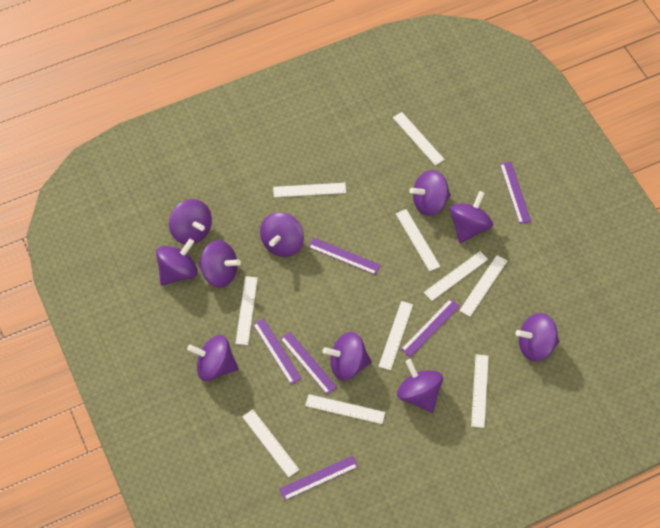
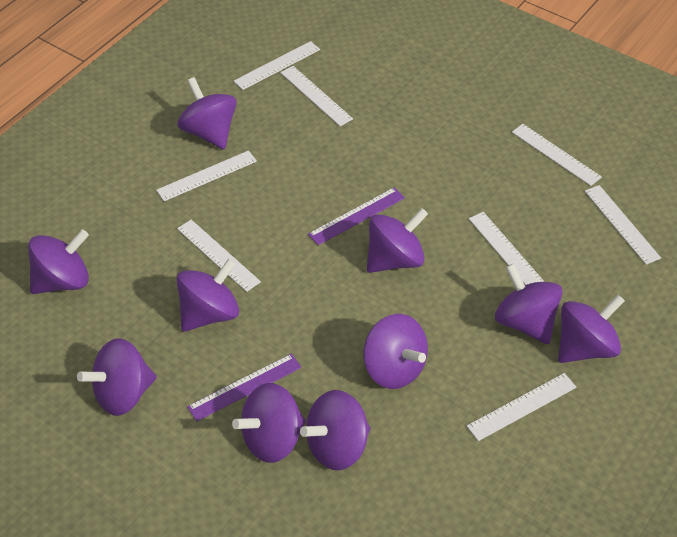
purple ruler: [253,318,302,384] [279,455,358,500] [280,332,337,395] [308,237,381,275] [401,299,460,357] [500,162,531,224] = 6 -> [187,354,302,421] [308,187,405,245] = 2
white ruler: [235,276,258,345] [242,410,299,477] [273,183,346,197] [305,394,385,424] [378,301,413,370] [393,112,445,165] [396,209,440,271] [424,251,488,301] [459,255,507,317] [471,354,489,428] = 10 -> [156,150,257,201] [177,220,261,292] [234,41,320,90] [280,66,353,126] [467,373,576,441] [469,212,545,285] [512,124,602,186] [585,185,661,265] = 8

